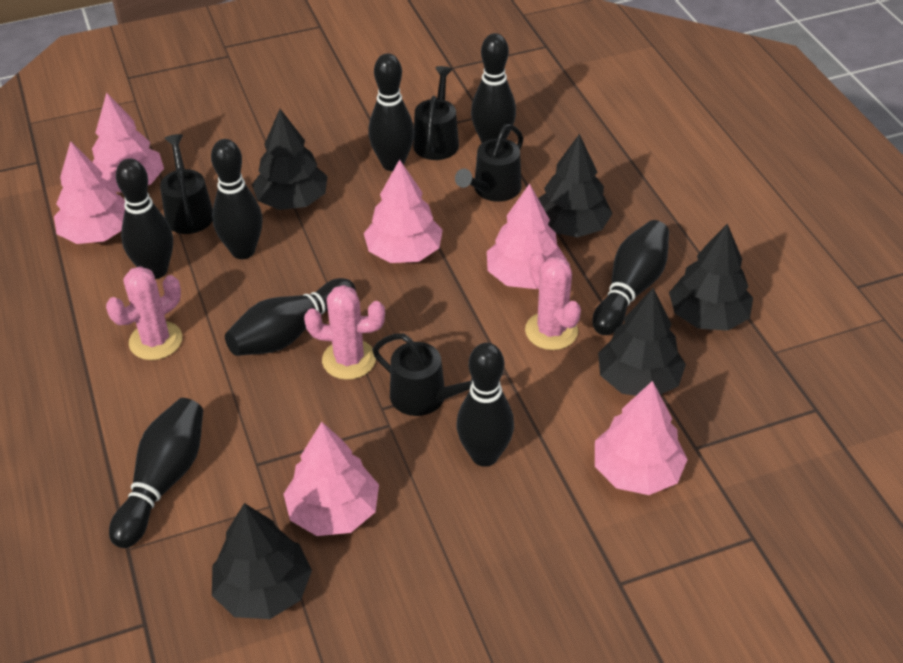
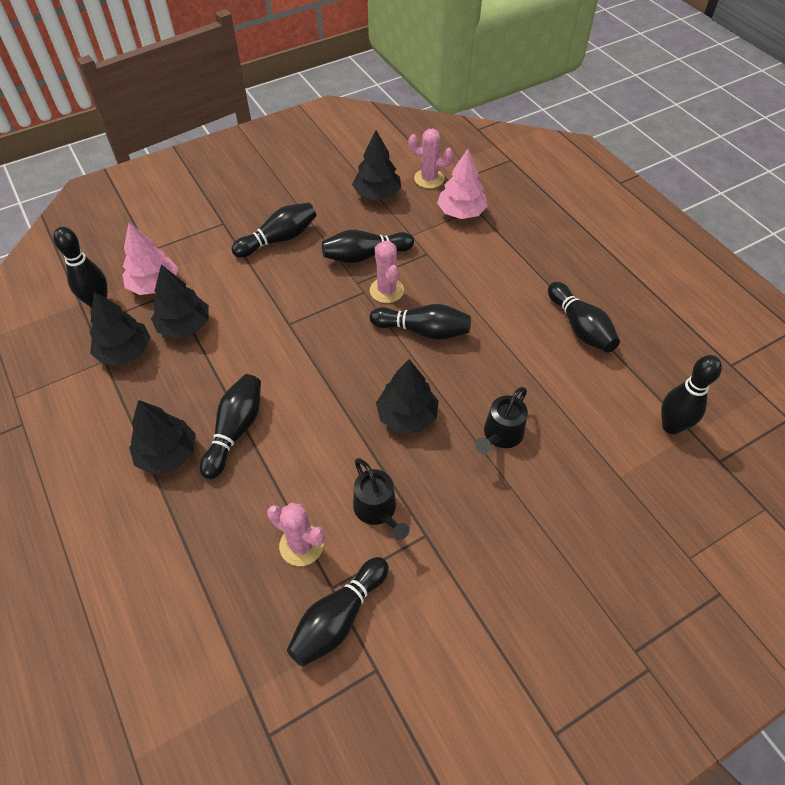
black watering can: [160,134,213,234] [372,333,473,416] [413,66,459,160] [455,124,523,202] = 4 -> [353,458,409,540] [475,387,528,454] = 2
pink tree: [54,141,125,244] [92,92,164,193] [284,422,379,536] [364,159,443,263] [487,184,567,289] [595,381,688,495] = 6 -> [122,223,178,295] [437,149,488,219] = 2

